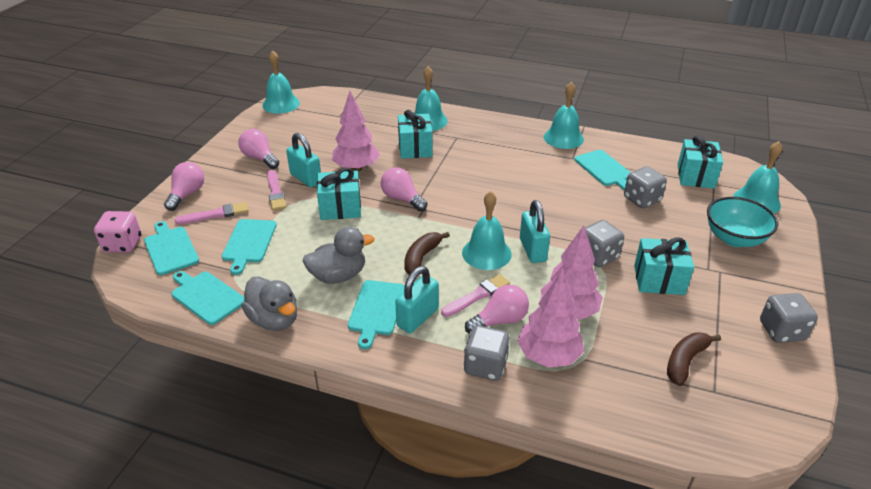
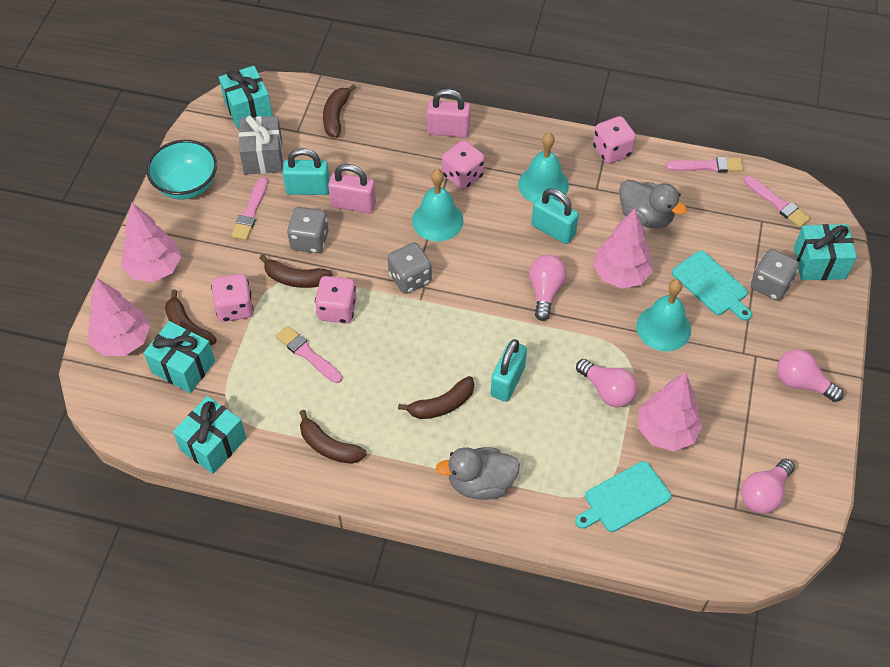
brown banana: [404,232,450,275] [667,332,721,386] = 2 -> [165,290,217,346] [259,254,333,288] [299,410,366,464] [323,84,356,138] [398,376,474,419] = 5
grey dice: [463,325,510,381] [585,220,624,267] [624,166,667,208] [760,293,818,343] = 4 -> [287,207,328,253] [388,243,432,294] [751,249,799,301] = 3
grey gift: none = 0 -> [239,116,283,175] = 1
pink brush: [175,202,248,224] [267,170,287,211] [441,274,510,317] = 3 -> [231,177,268,240] [276,326,342,383] [666,157,744,173] [744,176,810,228] = 4
pink dice: [94,211,141,253] = 1 -> [211,274,254,322] [315,276,357,324] [442,140,485,190] [593,116,636,164] = 4
pink padlock: none = 0 -> [328,164,376,213] [426,89,470,138] = 2
pink tree: [332,91,380,171] [517,269,584,368] [541,225,603,320] = 3 -> [88,278,150,356] [121,202,181,282] [593,209,653,289] [638,373,703,451] = 4
turquoise bell: [262,50,300,114] [414,66,448,131] [462,191,512,270] [544,82,584,149] [733,141,782,214] = 5 -> [412,169,464,241] [518,133,569,203] [636,279,691,351] = 3
turquoise cutting board: [144,221,199,275] [171,271,244,325] [222,219,277,275] [348,280,405,349] [574,150,631,190] = 5 -> [575,461,671,532] [672,250,752,321] = 2

